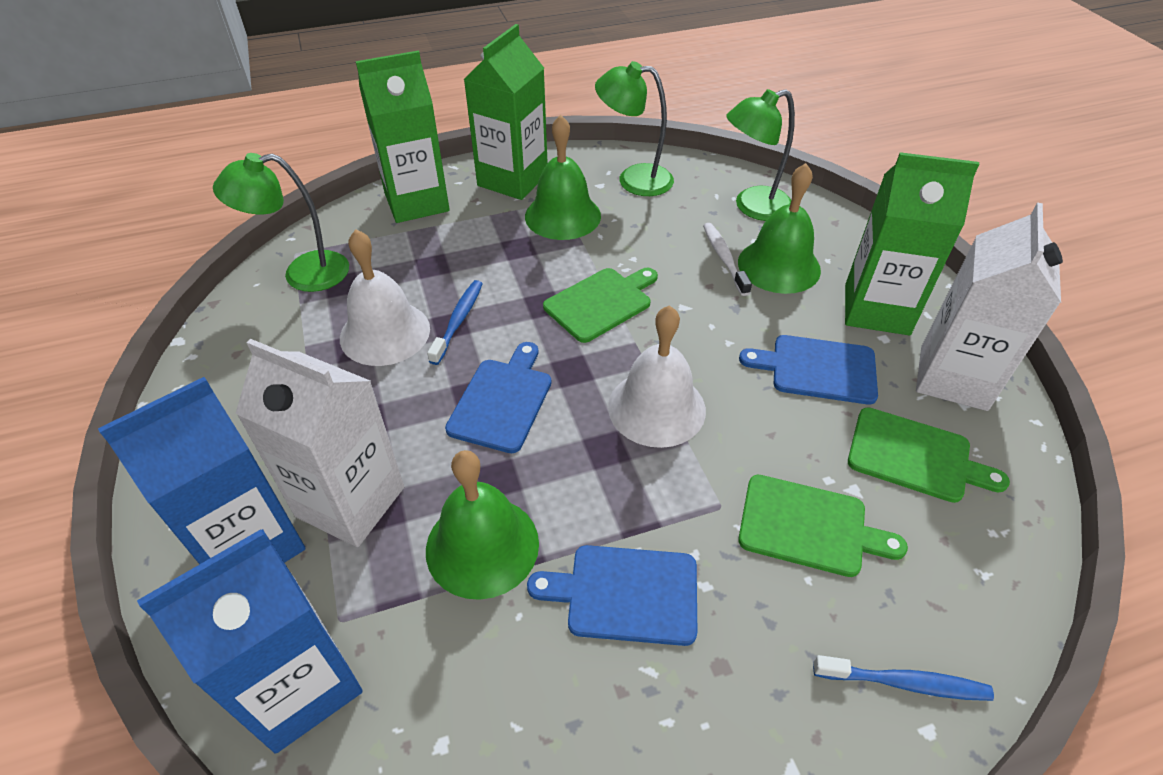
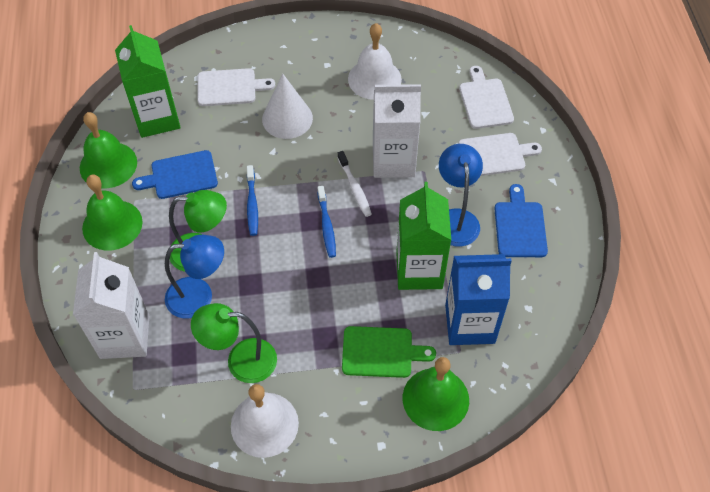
blue carton: [98,377,306,564] [137,529,363,754] = 2 -> [445,254,512,345] = 1
blue cutting board: [445,342,551,453] [527,545,697,646] [739,335,878,405] = 3 -> [132,150,218,199] [494,184,548,257] = 2
blue lamp: none = 0 -> [165,235,224,318] [439,144,483,247] = 2
green carton: [356,50,450,223] [464,24,548,200] [845,152,979,335] = 3 -> [115,25,181,138] [396,182,451,290] = 2
green cutting board: [543,268,658,343] [738,475,908,577] [848,407,1010,503] = 3 -> [342,326,436,378] = 1
green lamp: [213,153,349,292] [595,61,674,196] [726,89,795,221] = 3 -> [169,190,227,272] [191,303,277,383] = 2
white cone: none = 0 -> [262,74,313,139] = 1
white cutting board: none = 0 -> [197,68,275,106] [458,133,542,176] [459,66,514,129] = 3

